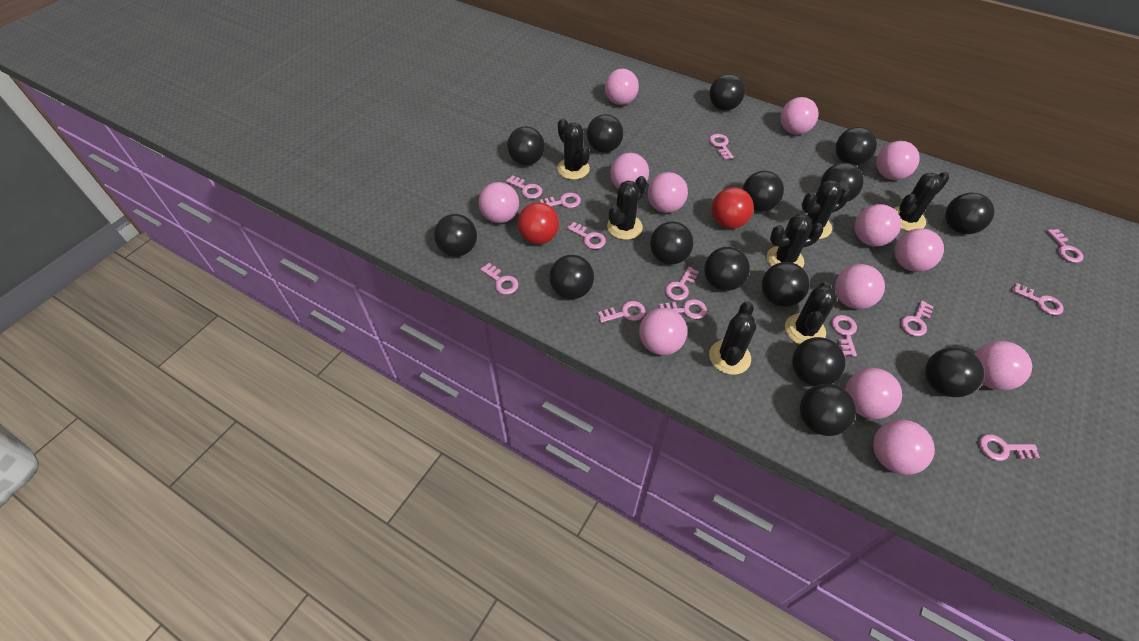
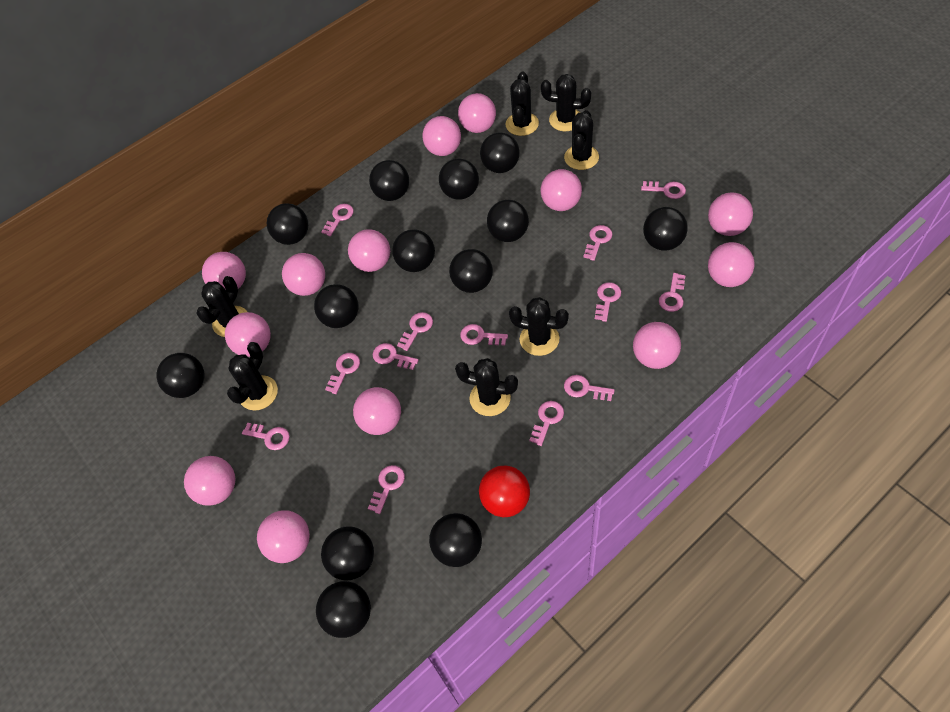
black ball: [434,214,477,257] [507,126,545,165] [549,255,594,299] [587,114,623,153] [650,221,693,264] [704,247,750,291] [710,74,745,111] [742,171,784,211] [762,262,809,307] [792,337,846,386] [800,384,856,436] [821,163,864,202] [836,127,877,166] [925,347,984,397] [945,192,994,234] = 15 -> [157,353,204,398] [267,203,308,245] [314,284,358,328] [316,581,371,638] [321,526,374,580] [369,160,409,201] [392,229,435,272] [429,513,482,567] [439,159,479,200] [449,249,493,293] [480,132,520,173] [487,200,529,242] [643,207,687,251] = 13
red ball: [518,202,559,244] [712,187,754,229] = 2 -> [479,466,530,517] = 1

